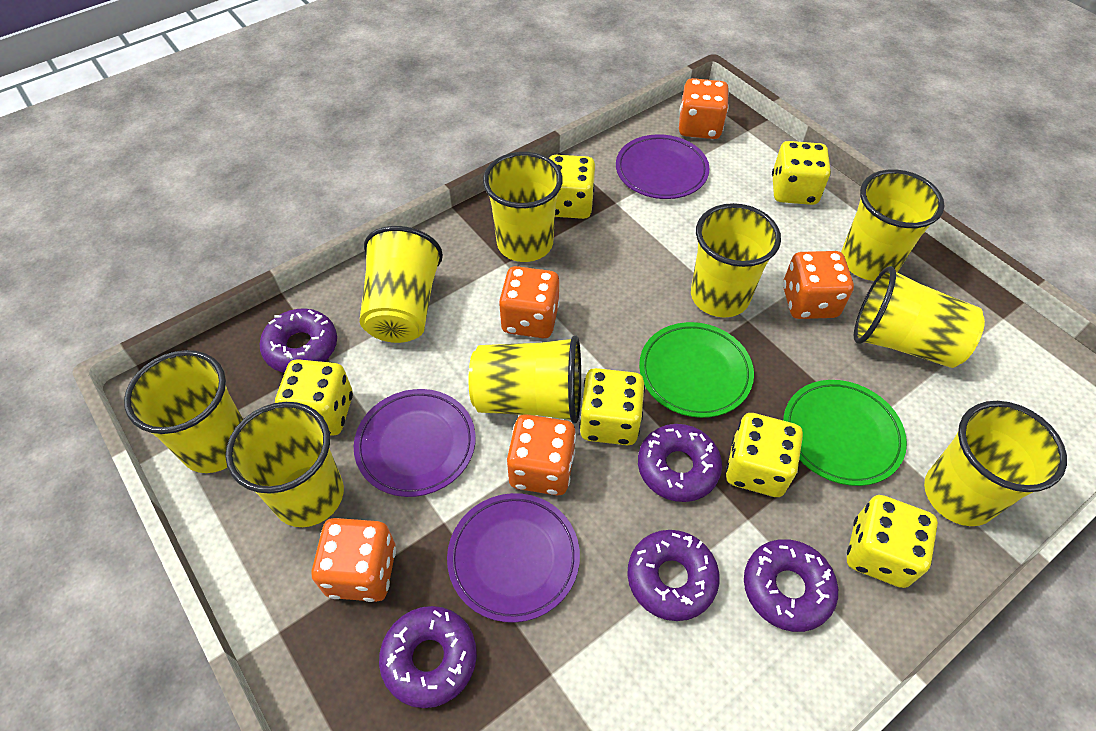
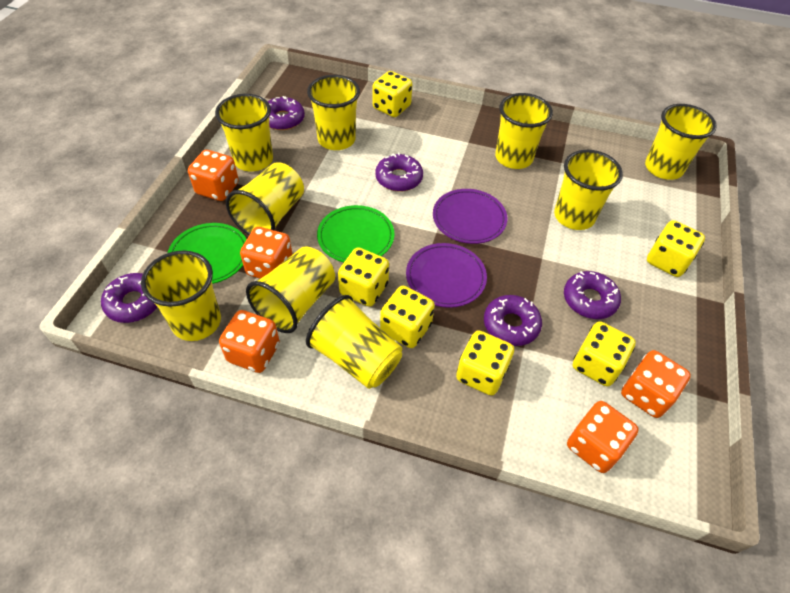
purple plate: [354,389,476,497] [447,493,580,623] [616,134,710,199] = 3 -> [406,243,487,308] [433,189,507,244] = 2

